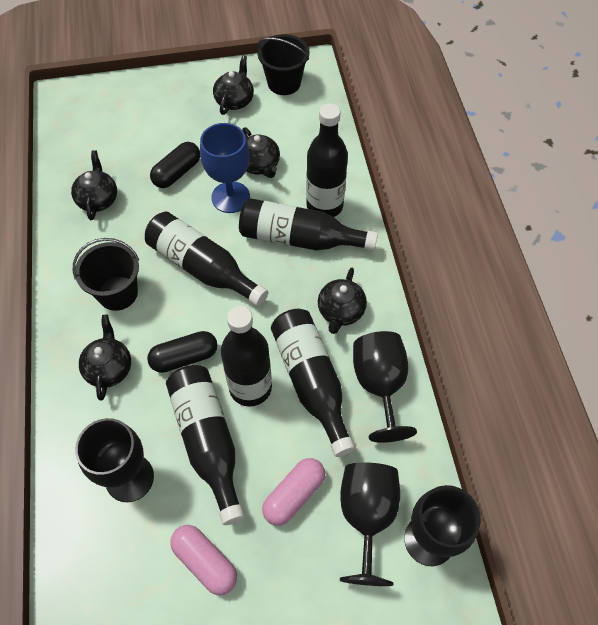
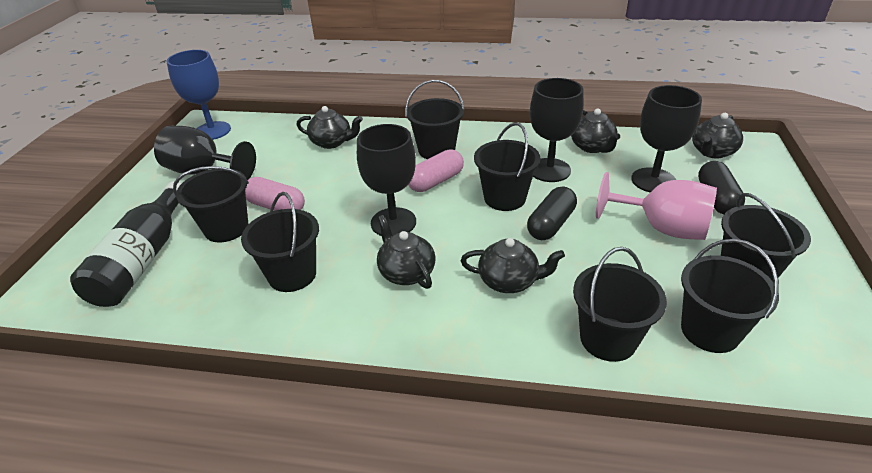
black bottle: [145,212,269,307] [166,365,245,525] [221,306,272,406] [239,198,378,251] [271,309,355,457] [306,104,348,217] = 6 -> [70,181,181,307] = 1
black bucket: [73,238,139,311] [257,34,309,95] = 2 -> [173,166,249,242] [241,192,319,292] [405,80,465,159] [474,122,540,211] [573,247,667,362] [681,239,779,353] [721,193,811,282] = 7
pink goblet: none = 0 -> [596,172,717,240] = 1

